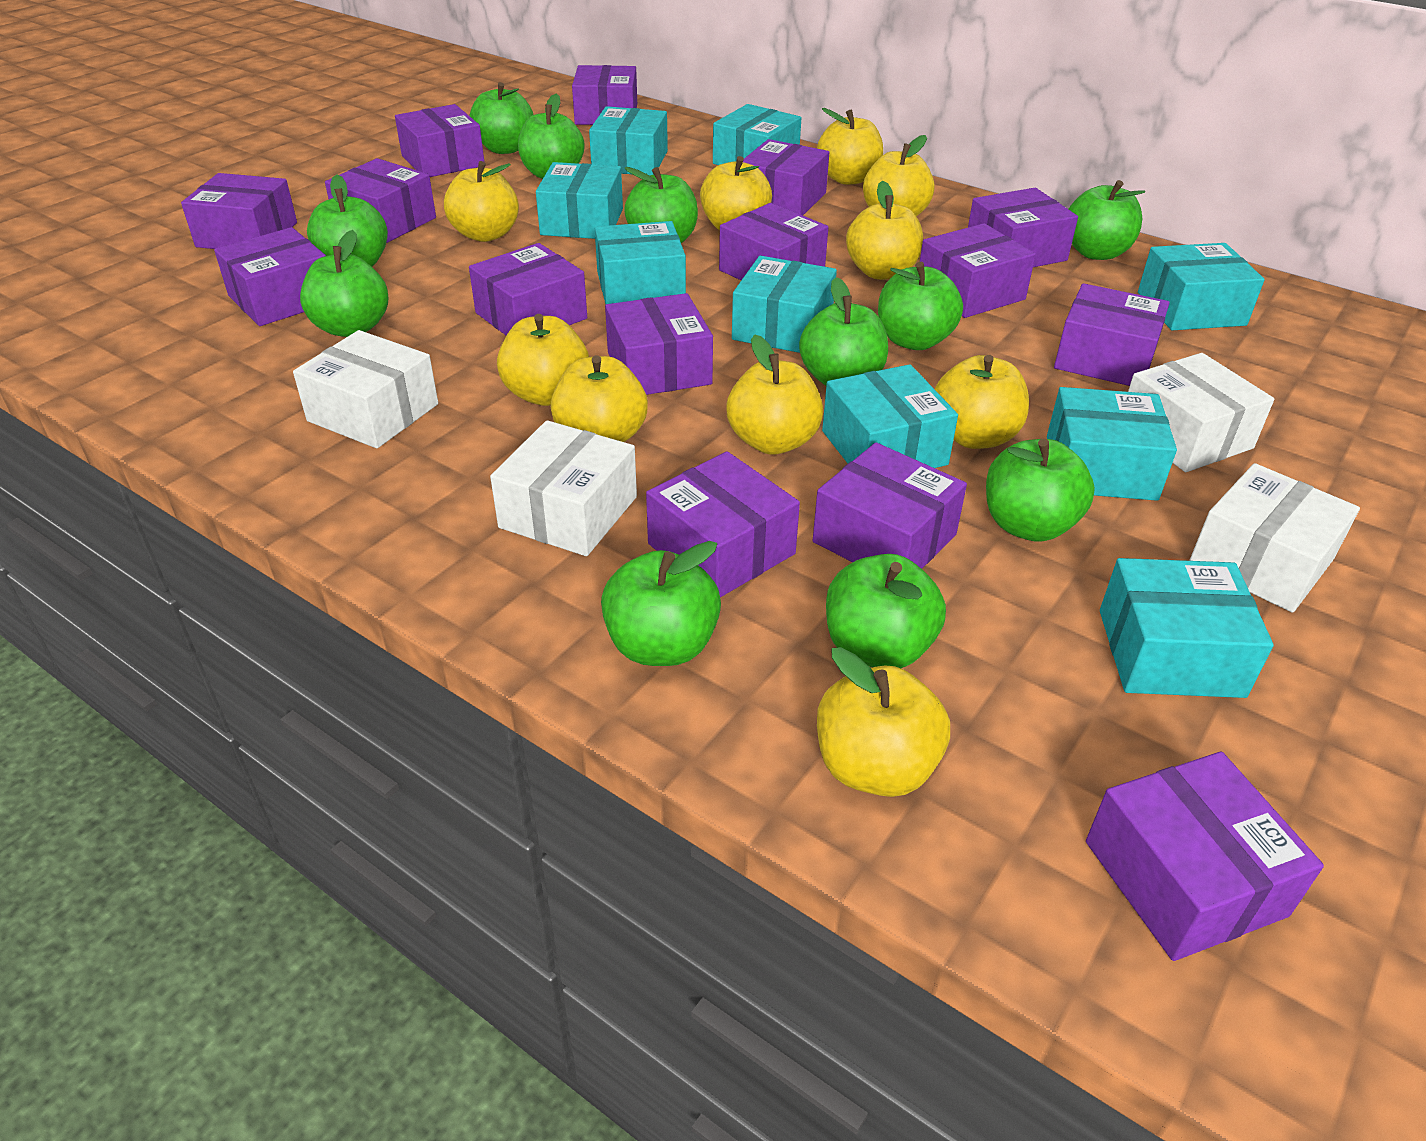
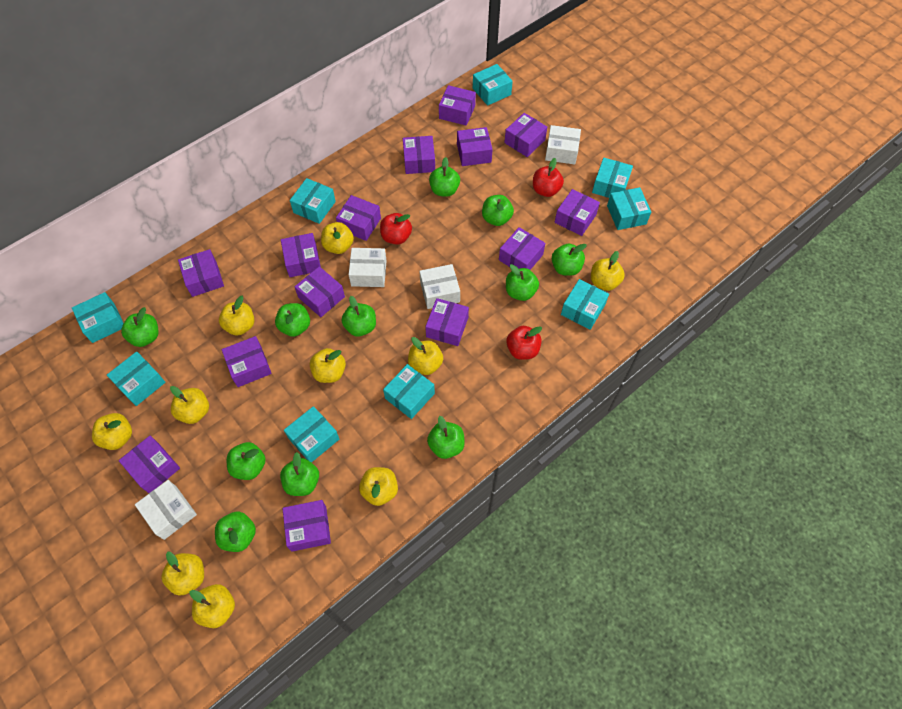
purple box: [181,173,297,249] [214,227,326,326] [325,158,436,243] [395,104,484,177] [469,243,587,336] [572,65,637,125] [605,293,713,395] [646,452,800,597] [719,203,829,280] [743,139,829,215] [813,443,967,569] [920,223,1036,318] [968,188,1078,267] [1054,283,1170,386] [1086,752,1324,961] = 15 -> [119,436,180,493] [178,249,224,297] [222,336,272,387] [281,233,321,277] [282,500,331,552] [295,266,345,317] [336,195,381,241] [403,136,435,174] [425,298,469,346] [439,85,476,126] [457,127,493,166] [499,227,545,270] [504,113,547,157] [555,189,600,236] = 14
red apple: none = 0 -> [380,213,412,245] [506,326,542,360] [533,158,564,197] = 3

